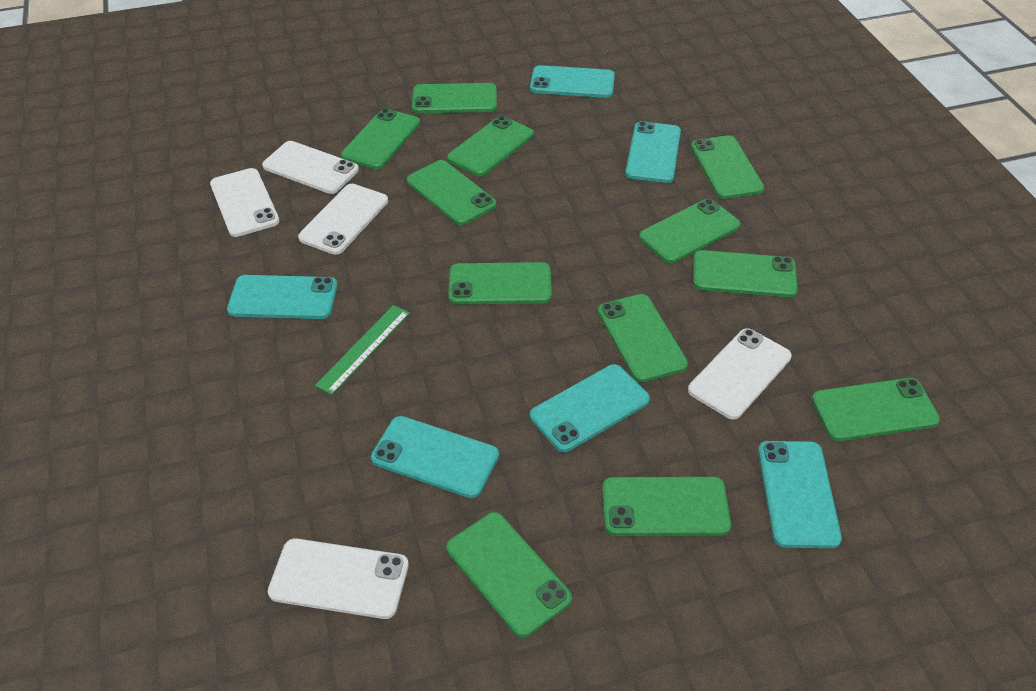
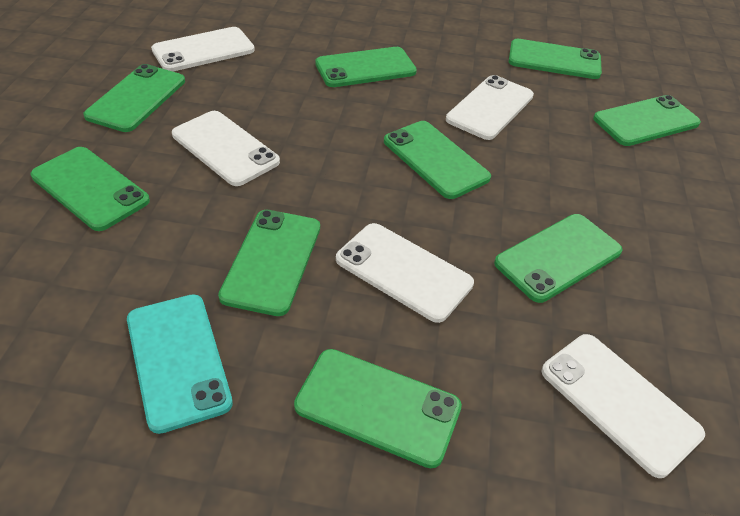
green phone: [341,108,420,169] [407,160,496,225] [412,83,497,113] [446,512,572,637] [447,116,534,176] [448,262,552,305] [598,294,688,382] [602,477,731,536] [639,199,740,263] [691,135,764,199] [693,250,798,297] [812,378,940,441] = 12 -> [31,147,150,231] [83,64,185,132] [218,210,320,316] [294,349,462,468] [315,47,417,87] [384,121,491,199] [494,214,622,303] [509,39,602,79] [593,95,701,146] = 9
green ruler: [315,305,410,395] = 1 -> none = 0
turquoise phone: [227,275,338,319] [371,416,499,498] [530,65,615,98] [530,364,650,452] [625,121,681,183] [758,441,842,548] = 6 -> [127,294,233,434] = 1

